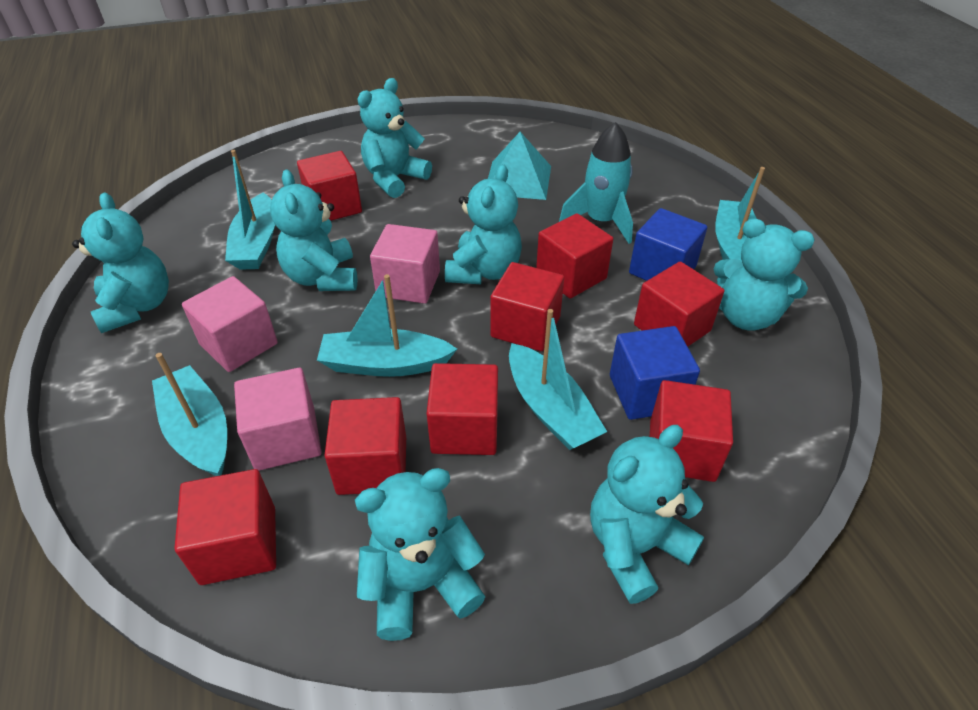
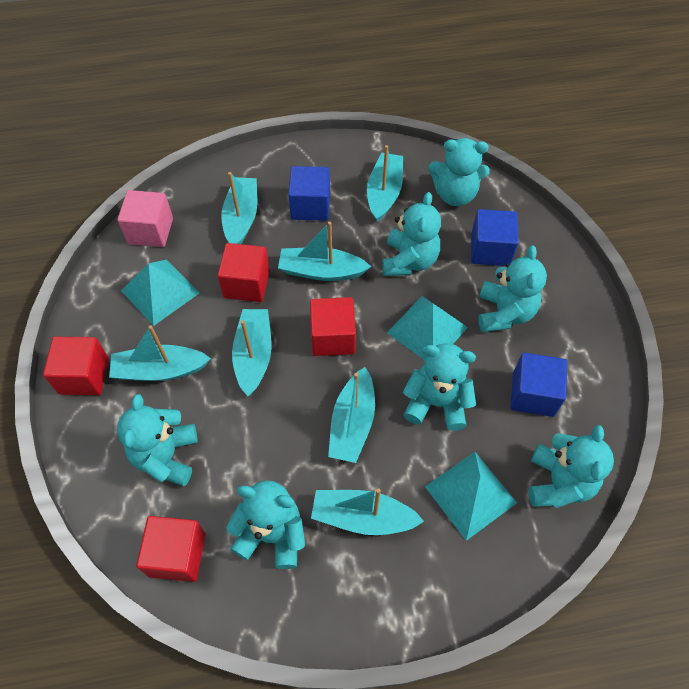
blue cube: [610,326,700,420] [629,208,707,281] = 2 -> [288,166,330,221] [471,209,519,266] [510,353,567,417] = 3
pink cube: [182,276,278,372] [234,368,322,471] [370,224,440,304] = 3 -> [117,190,173,247] = 1
red cube: [175,469,276,585] [297,151,362,221] [324,397,406,495] [426,363,498,455] [490,262,564,351] [536,214,613,298] [634,262,724,347] [650,380,733,482] = 8 -> [43,337,109,395] [136,516,205,582] [218,243,270,302] [310,297,356,356] = 4
turquoise boat: [152,353,227,476] [225,150,275,270] [317,274,457,377] [509,309,607,450] [715,167,765,261] = 5 -> [109,325,211,381] [221,172,257,244] [232,309,271,396] [278,221,371,281] [311,488,424,535] [328,367,375,463] [367,145,403,222] = 7
turquoise pyramid: [488,132,551,200] = 1 -> [121,260,199,326] [387,296,468,360] [425,452,517,541] = 3
turquoise rocket: [559,122,633,244] = 1 -> none = 0

